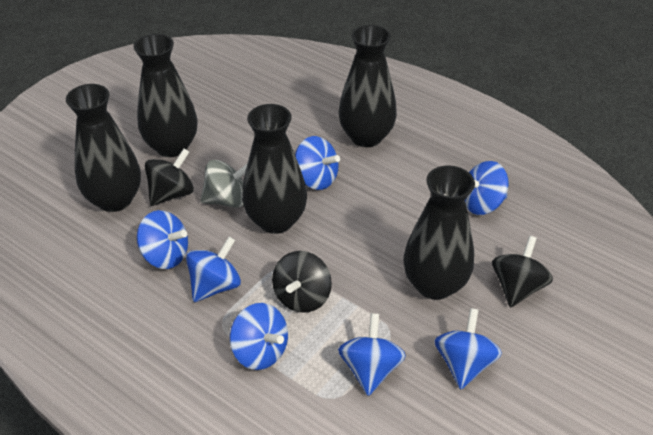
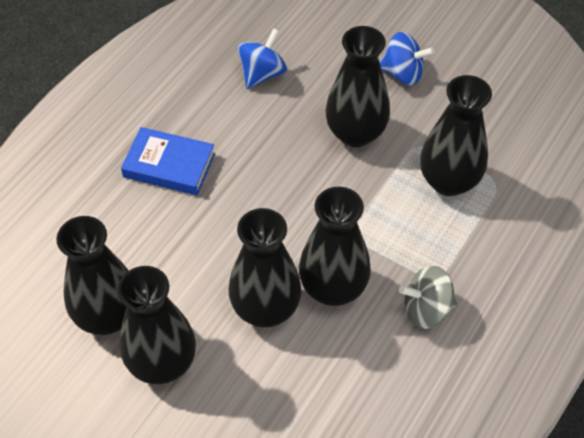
black spinning top: [145,149,194,206] [272,251,332,313] [492,236,553,308] = 3 -> none = 0
black vase: [66,84,141,212] [133,34,198,157] [242,104,307,234] [339,25,397,147] [403,165,475,300] = 5 -> [56,216,129,335] [117,266,196,384] [229,208,302,327] [299,187,371,306] [325,26,390,147] [420,75,492,196] = 6
blue book: none = 0 -> [121,127,215,195] = 1
blue spinning top: [137,210,188,269] [186,237,241,302] [230,303,288,370] [295,136,340,190] [338,313,406,396] [434,308,502,389] [465,161,508,215] = 7 -> [238,28,287,89] [380,32,435,85] = 2

